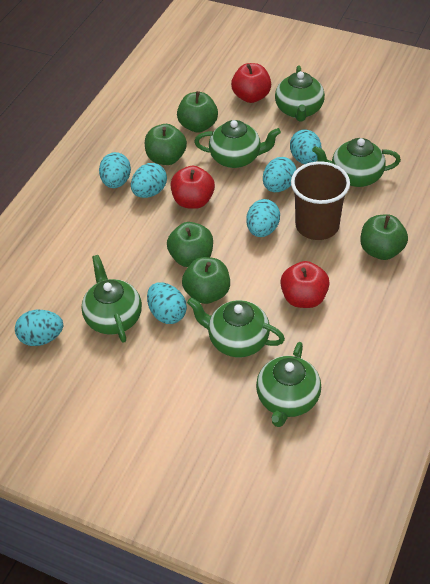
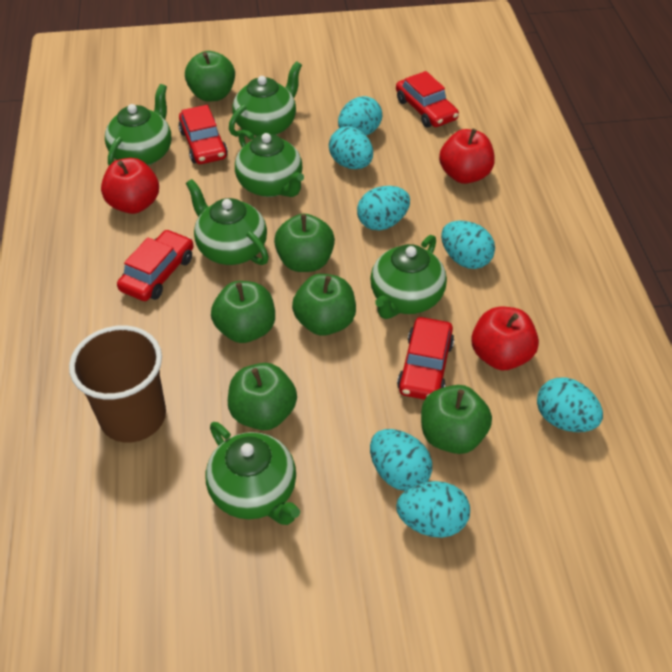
green apple: [145,124,187,165] [167,222,213,267] [177,91,218,133] [182,257,230,304] [361,214,408,260] = 5 -> [185,51,235,102] [211,281,275,343] [228,363,297,430] [274,214,335,272] [292,274,356,336] [421,385,492,454] = 6
red car: none = 0 -> [117,230,194,301] [178,105,228,164] [396,71,459,127] [397,317,454,400] = 4

